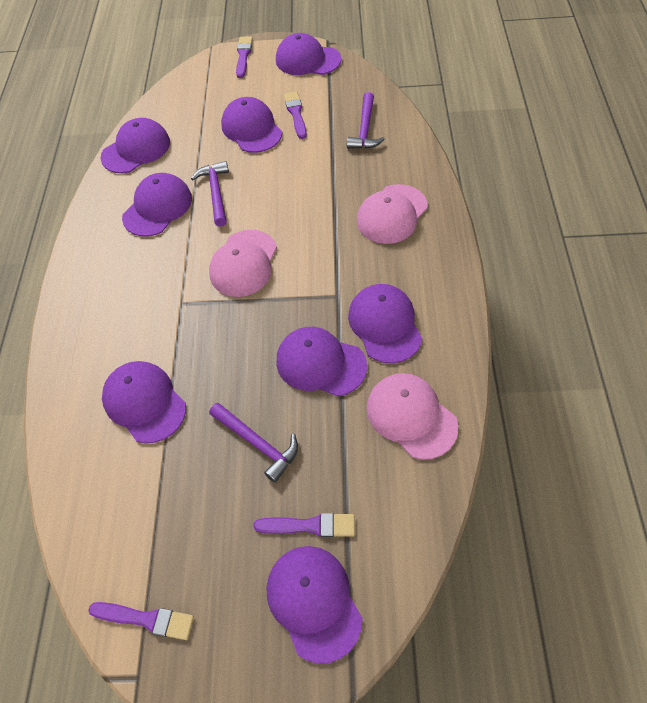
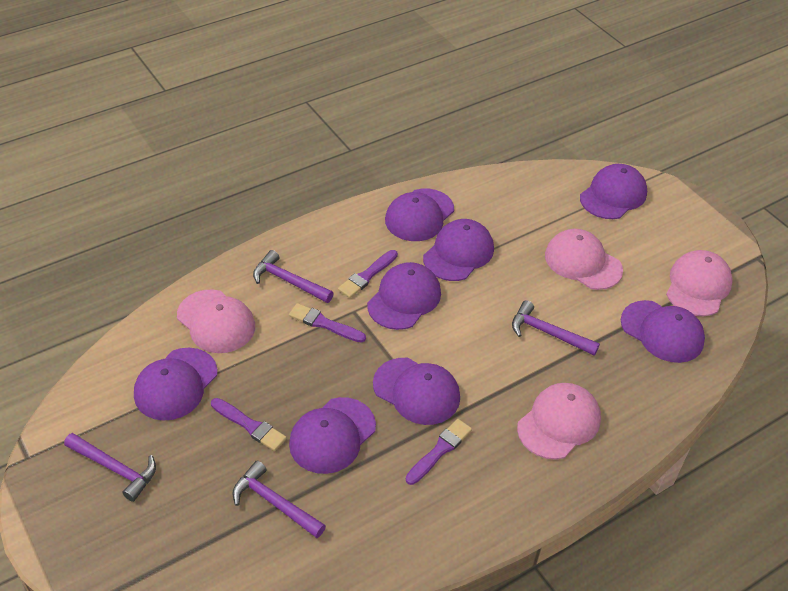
pink cap: [209,230,277,297] [357,184,428,244] [367,373,458,460] = 3 -> [177,290,255,353] [517,383,601,460] [545,229,623,290] [666,250,733,316] = 4
purple hammer: [191,161,229,227] [209,402,298,483] [347,92,385,149] = 3 -> [64,433,156,502] [232,461,326,538] [253,250,334,303] [512,300,600,356] = 4

